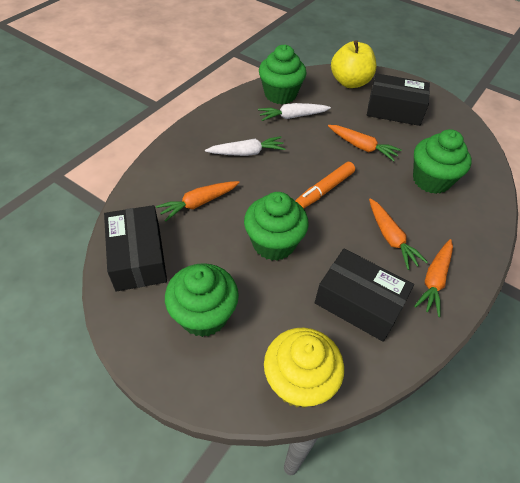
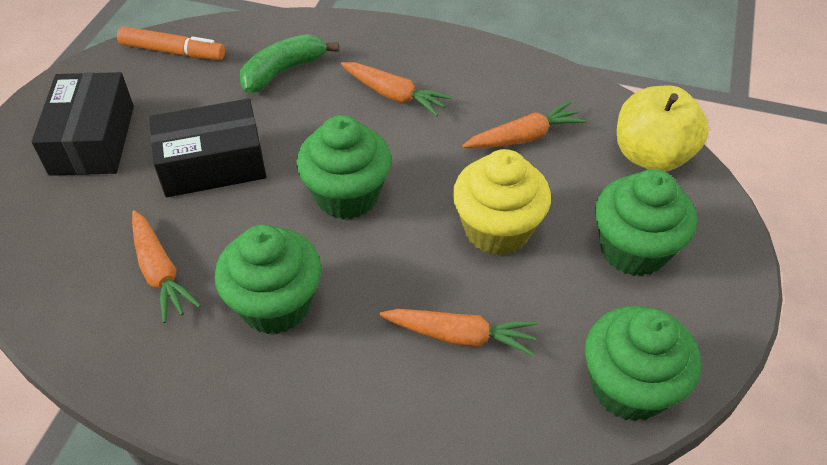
black box: [104,205,167,292] [315,249,414,342] [367,73,430,126] = 3 -> [31,72,134,176] [149,99,267,197] = 2
green banana: none = 0 -> [240,34,339,93] = 1
white carrot: [205,136,285,156] [258,103,331,121] = 2 -> none = 0

